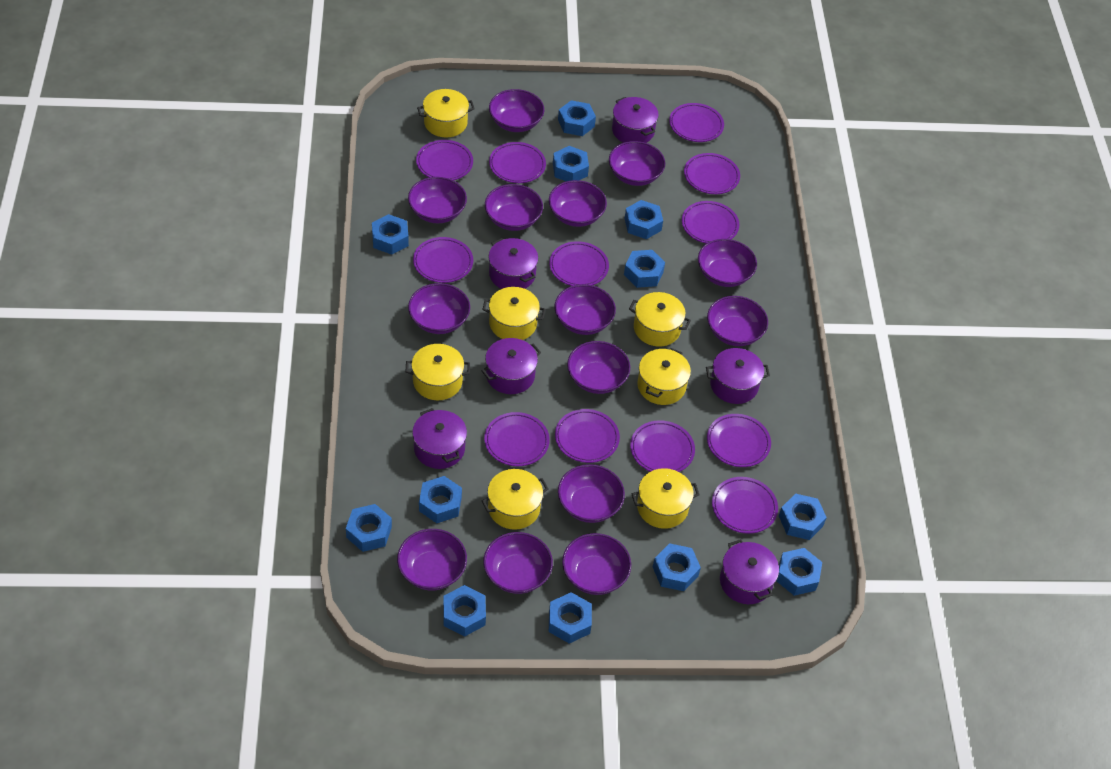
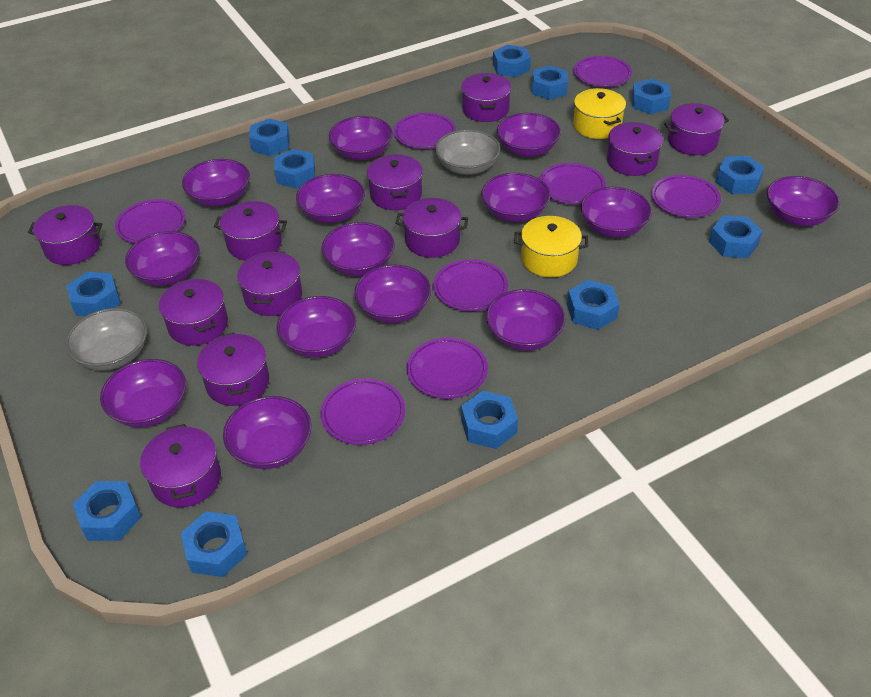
grey bowl: none = 0 -> [65,308,147,371] [435,129,500,175] = 2
purple plate: [413,237,473,283] [416,140,473,180] [484,412,550,466] [489,142,546,183] [549,241,609,286] [555,409,620,463] [630,420,695,472] [669,103,724,142] [682,201,739,244] [684,153,740,194] [707,414,771,467] [712,477,778,534] = 12 -> [115,199,185,243] [321,378,405,445] [394,113,456,149] [407,338,488,399] [433,259,508,311] [539,163,606,204] [574,56,632,87] [651,175,721,218] = 8
purple pot: [412,408,467,469] [482,338,541,394] [488,238,538,289] [612,97,659,143] [706,348,770,404] [720,539,779,604] = 6 -> [28,205,103,265] [140,424,221,508] [159,279,228,346] [197,333,269,406] [214,201,287,261] [237,251,302,316] [367,154,423,210] [396,198,468,258] [461,73,511,122] [607,122,663,176] [664,103,729,155] = 11
yellow pot: [406,344,470,400] [417,89,475,137] [482,287,546,340] [482,469,548,530] [629,292,691,347] [632,468,700,529] [637,348,691,405] = 7 -> [514,216,588,277] [573,88,626,139] = 2

